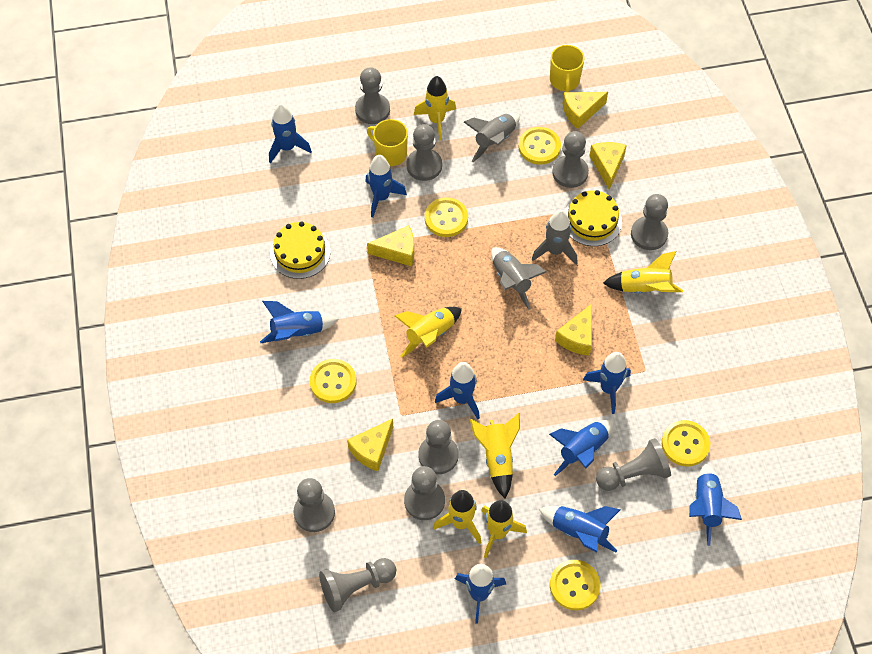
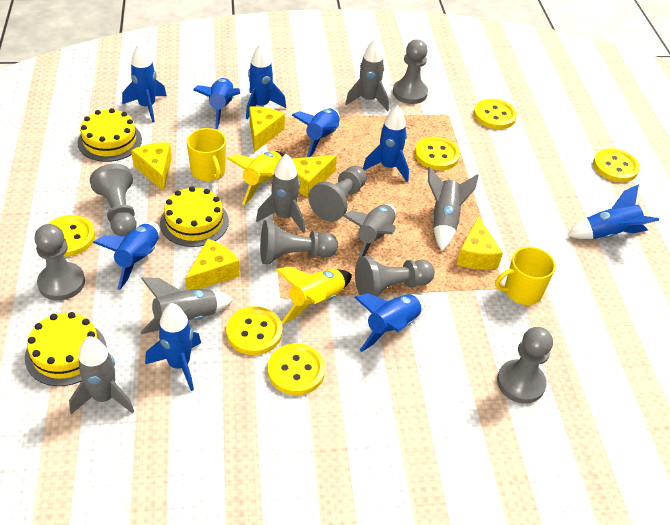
grey pawn: [293,478,335,532] [319,558,396,612] [355,67,390,124] [404,466,445,520] [406,124,442,181] [418,420,459,474] [552,131,589,188] [596,438,671,491] [631,194,668,250] = 9 -> [35,224,85,301] [90,164,137,236] [260,220,338,264] [308,166,367,222] [355,256,435,297] [393,39,428,104] [497,327,553,404] = 7
grey rocket: [464,113,520,162] [491,247,546,310] [532,210,578,265] = 3 -> [69,336,134,414] [141,277,234,334] [256,154,305,233] [343,204,396,259] [345,39,389,111] [428,167,479,251] = 6
yellow button: [310,359,356,403] [425,197,468,237] [518,127,561,165] [550,560,601,610] [662,420,710,467] = 5 -> [48,215,95,257] [226,306,282,355] [268,343,325,395] [415,137,460,170] [474,99,517,129] [593,148,640,182] = 6
yellow cake: [270,221,331,279] [565,190,622,246] = 2 -> [25,312,107,386] [78,108,142,162] [160,186,229,247] = 3
yellow rocket: [395,307,462,357] [414,76,456,141] [433,490,481,545] [470,413,520,498] [481,500,527,558] [603,251,683,294] = 6 -> [227,151,284,205] [276,267,352,324] = 2

